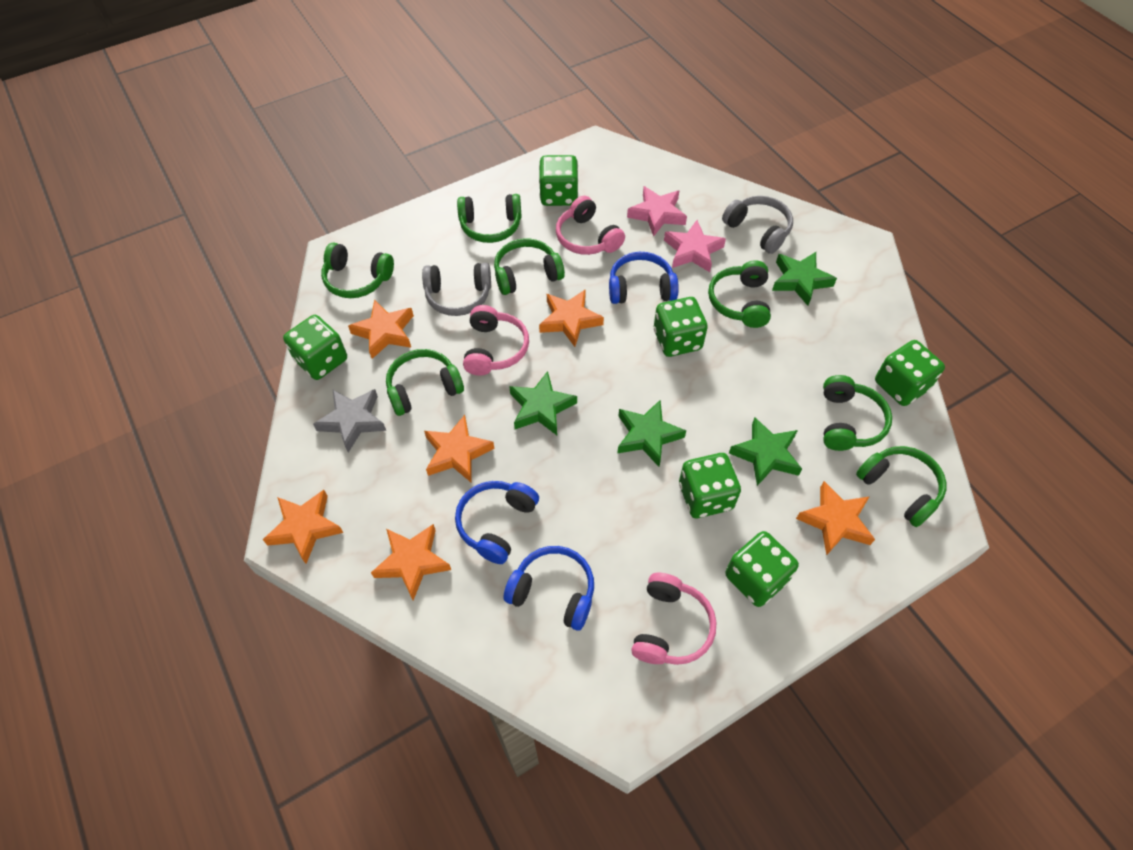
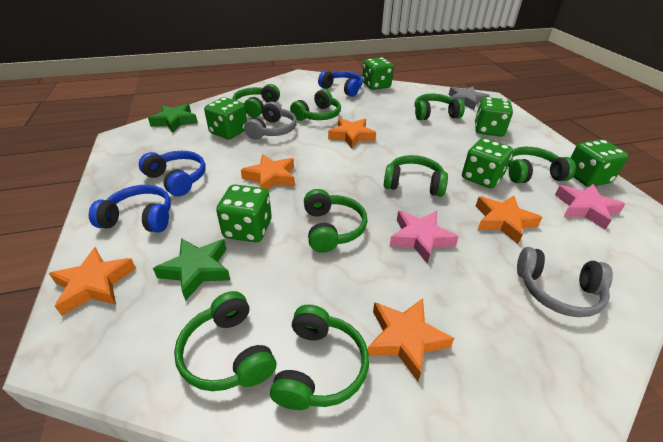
green headphones: [321,242,394,298] [386,349,464,416] [457,194,522,243] [494,238,565,295] [708,260,771,328] [823,375,892,451] [856,446,946,527] = 7 -> [174,291,276,391] [232,84,280,117] [270,305,369,410] [290,89,341,121] [304,189,368,253] [384,155,448,197] [415,94,465,120] [508,147,576,183] = 8
green star: [509,371,577,435] [618,400,686,467] [729,417,802,486] [772,252,837,306] = 4 -> [148,104,198,133] [153,238,230,301] = 2
orange star: [263,490,344,564] [348,300,414,359] [371,524,451,600] [424,415,494,482] [539,289,604,347] [796,481,875,556] = 6 -> [49,247,136,316] [241,154,295,190] [328,118,376,149] [368,298,454,381] [476,196,543,244] = 5
pink headphones: [463,305,529,376] [556,196,625,255] [631,573,716,665] = 3 -> none = 0

